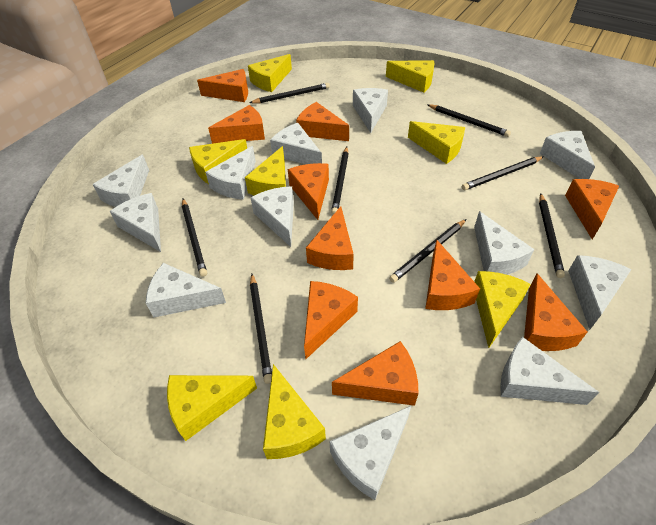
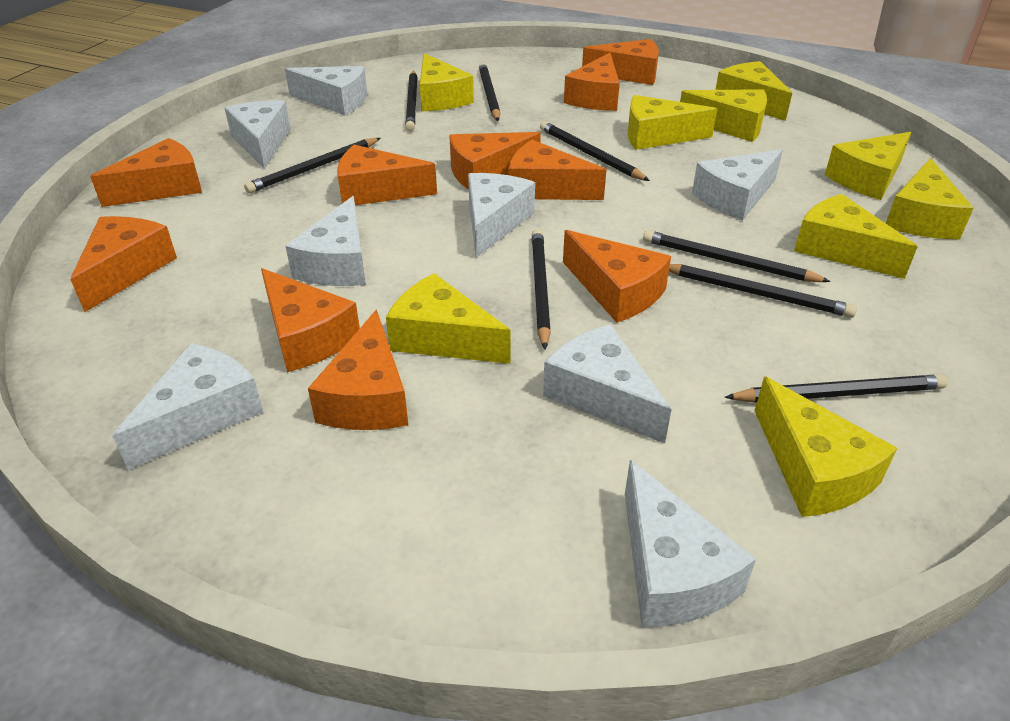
white cheese: [92,155,149,207] [110,193,161,252] [146,263,226,317] [205,146,256,200] [250,186,294,247] [270,123,322,164] [330,406,411,500] [353,88,388,133] [474,211,535,275] [500,337,599,405] [540,131,595,179] [568,255,632,330] = 12 -> [112,343,263,470] [225,100,291,169] [285,66,367,115] [285,196,366,286] [468,173,535,258] [543,324,672,444] [625,460,756,628] [692,149,783,220] = 8
yellow cheese: [167,375,257,441] [189,139,247,184] [245,146,286,195] [248,54,292,92] [263,364,326,459] [386,60,434,93] [408,121,465,164] [474,271,531,348] = 8 -> [386,273,511,364] [420,53,474,111] [627,95,717,150] [680,89,767,142] [715,61,792,121] [754,377,897,517] [794,194,918,279] [825,132,911,200] [886,158,973,239] = 9

